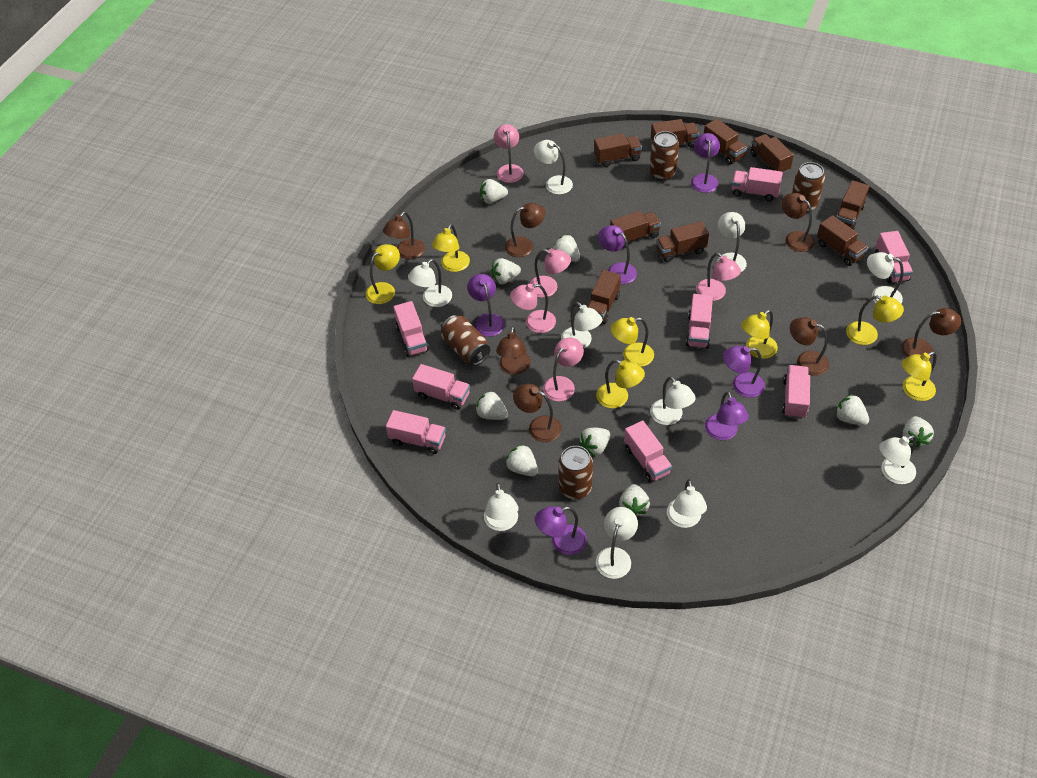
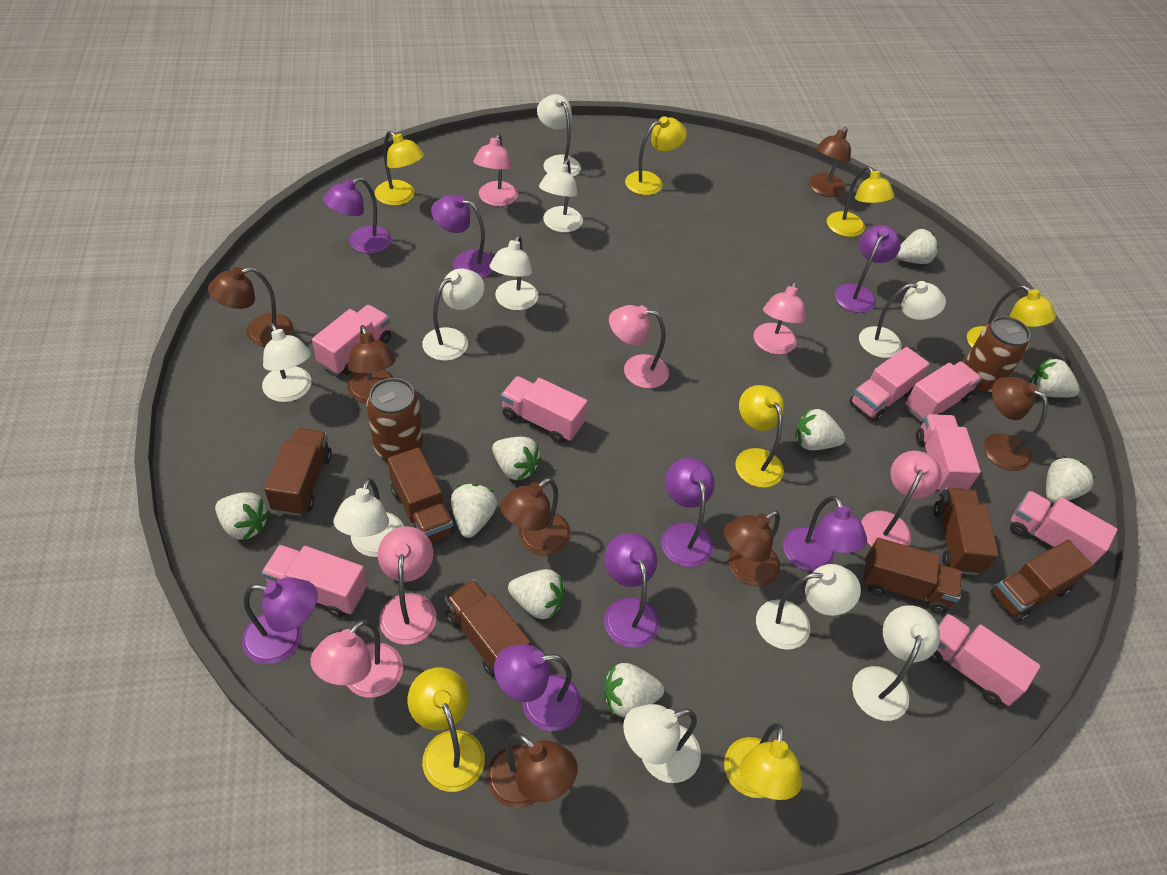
brown can: [441,315,490,365] [558,446,593,499] [649,131,679,181] [792,162,825,213] = 4 -> [367,378,423,461] [964,316,1030,394] = 2
brown truck: [587,270,621,324] [594,133,642,167] [610,211,661,248] [651,119,699,148] [656,221,709,262] [704,119,748,165] [750,134,794,173] [817,215,868,266] [836,180,870,230] = 9 -> [264,428,332,516] [388,447,454,542] [445,579,531,677] [863,538,962,613] [933,487,998,575] [990,540,1094,622] = 6
pink lamp: [494,124,524,183] [510,284,556,333] [529,248,571,298] [543,338,584,401] [696,252,741,301] = 5 -> [310,620,403,698] [378,526,437,645] [473,133,518,207] [609,305,669,388] [754,280,806,355] [861,451,942,547] = 6
purple lamp: [467,274,504,337] [535,506,587,555] [598,225,637,284] [691,133,720,193] [705,391,749,440] [723,346,765,398] = 6 -> [242,578,318,664] [323,177,392,254] [431,195,493,278] [494,644,582,731] [604,533,659,648] [661,458,715,567] [783,496,867,571] [835,225,901,313] = 8

